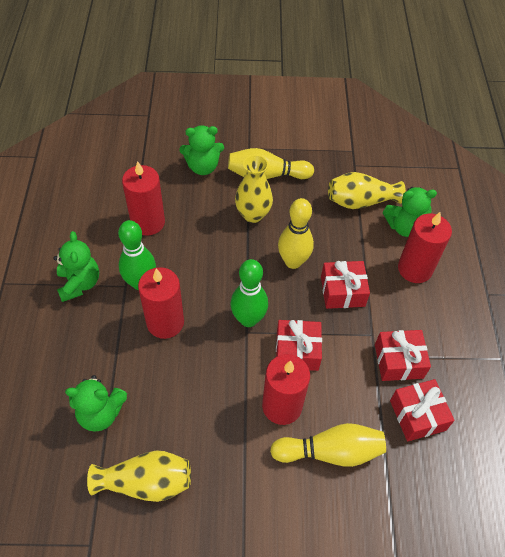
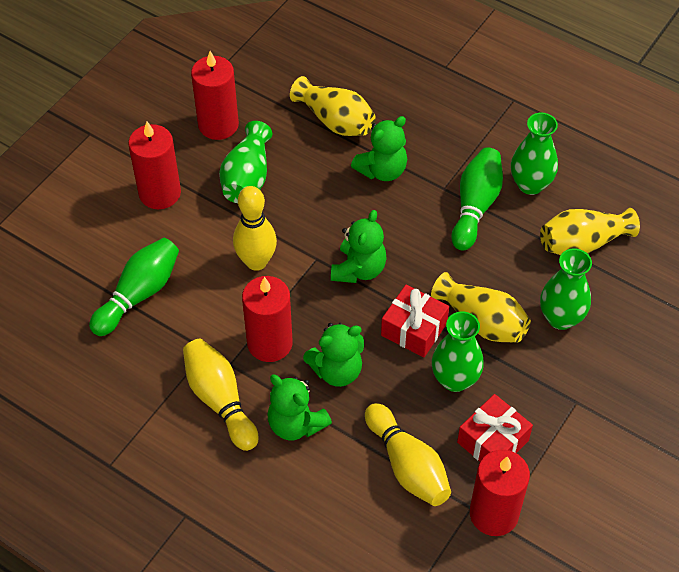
green vase: none = 0 -> [219,121,272,203] [432,311,484,392] [511,113,558,195] [540,248,592,330] = 4
red gift: [276,320,322,371] [321,261,370,309] [375,330,431,381] [390,379,455,442] = 4 -> [381,285,449,357] [457,394,533,461] = 2

